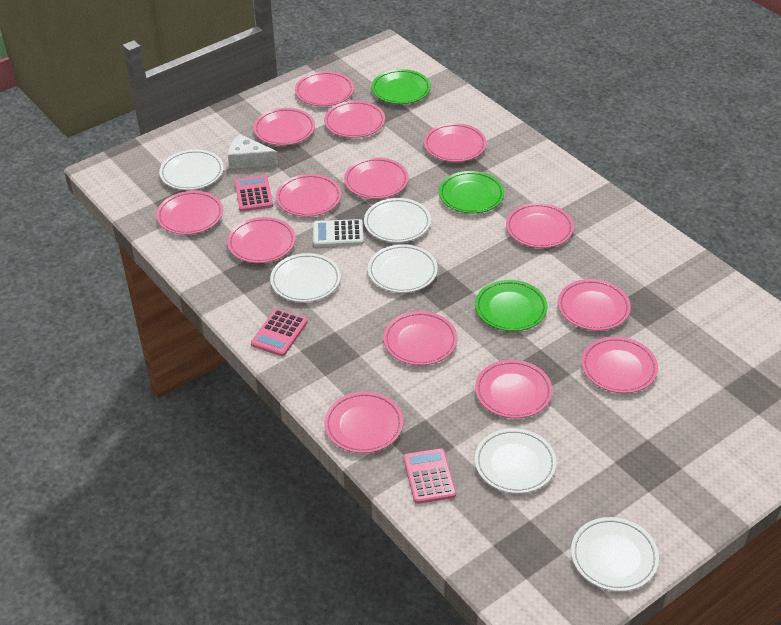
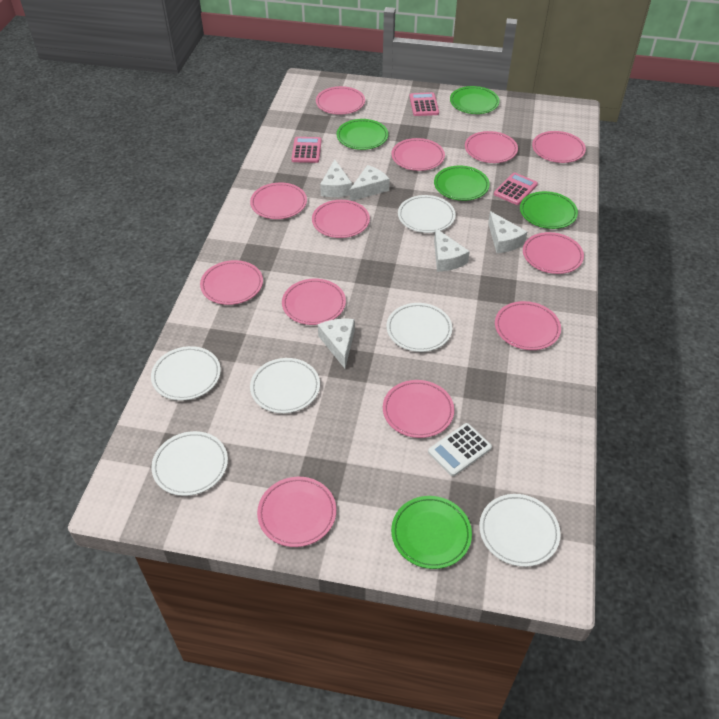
green plate: [371,69,431,104] [439,171,505,214] [475,280,548,331] = 3 -> [337,119,388,150] [391,496,472,569] [434,166,490,201] [450,86,500,114] [520,191,578,229] = 5
pink plate: [156,191,223,235] [227,217,296,263] [254,108,315,145] [276,174,341,217] [295,71,354,106] [324,101,385,138] [324,392,403,453] [344,157,409,199] [383,311,457,365] [424,123,487,162] [475,360,552,418] [506,203,574,248] [558,279,631,331] [581,337,658,393] = 14 -> [200,260,263,305] [250,182,307,219] [257,477,336,547] [282,279,346,325] [312,200,370,238] [316,86,365,115] [383,380,454,438] [391,138,445,171] [465,131,518,163] [495,301,561,350] [523,232,584,274] [532,131,586,163] = 12
white cheese: [228,134,278,169] = 1 -> [318,319,355,368] [320,159,352,197] [350,165,390,201] [434,228,470,272] [488,211,527,253] = 5

